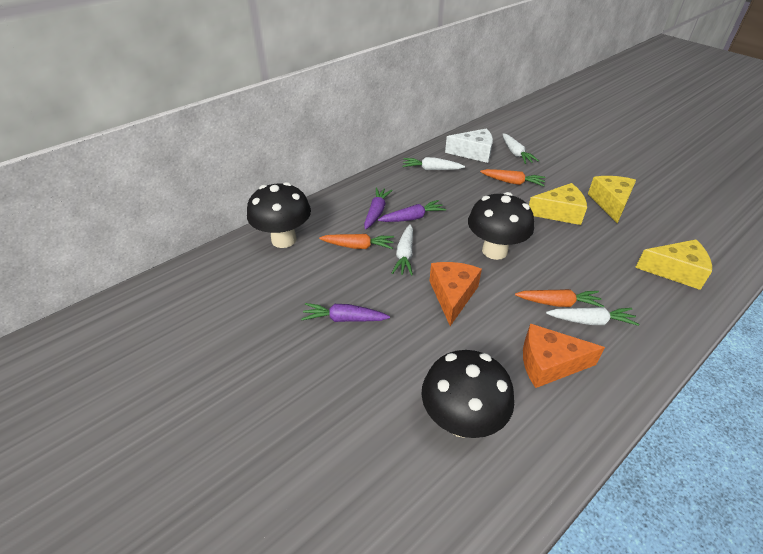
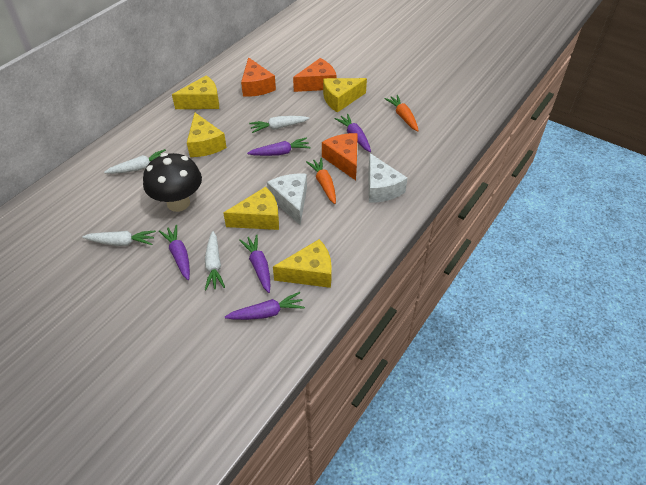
black mushroom: [247,182,311,248] [421,350,514,438] [468,192,534,260] = 3 -> [143,153,202,212] = 1
orange carrot: [319,234,394,249] [480,169,546,186] [515,289,604,307] = 3 -> [306,158,336,204] [384,95,418,131] = 2
orange cheese: [430,262,482,326] [523,323,605,388] = 2 -> [241,57,276,97] [293,58,336,92] [322,133,358,180] = 3
purple carrot: [301,303,390,322] [364,187,393,230] [378,200,446,222] = 3 -> [159,225,190,280] [225,292,305,320] [239,234,271,293] [247,138,310,156] [335,114,371,152] = 5
white cheese: [445,128,493,163] = 1 -> [267,174,307,225] [369,153,408,203] = 2
yellow cheese: [529,183,587,225] [588,176,636,224] [635,239,712,290] = 3 -> [172,75,219,109] [187,113,227,157] [223,187,279,230] [273,239,332,288] [323,78,367,113] = 5

